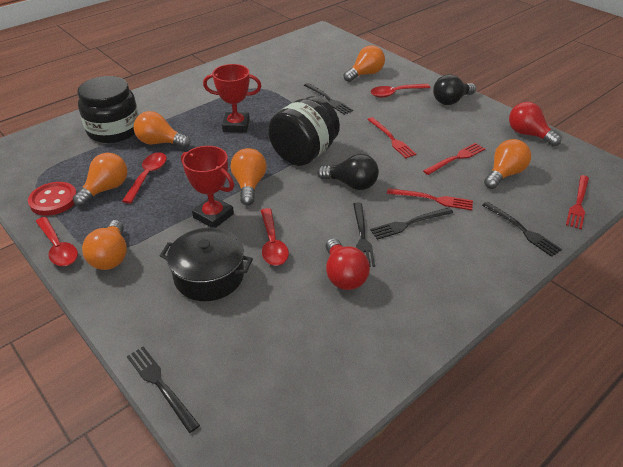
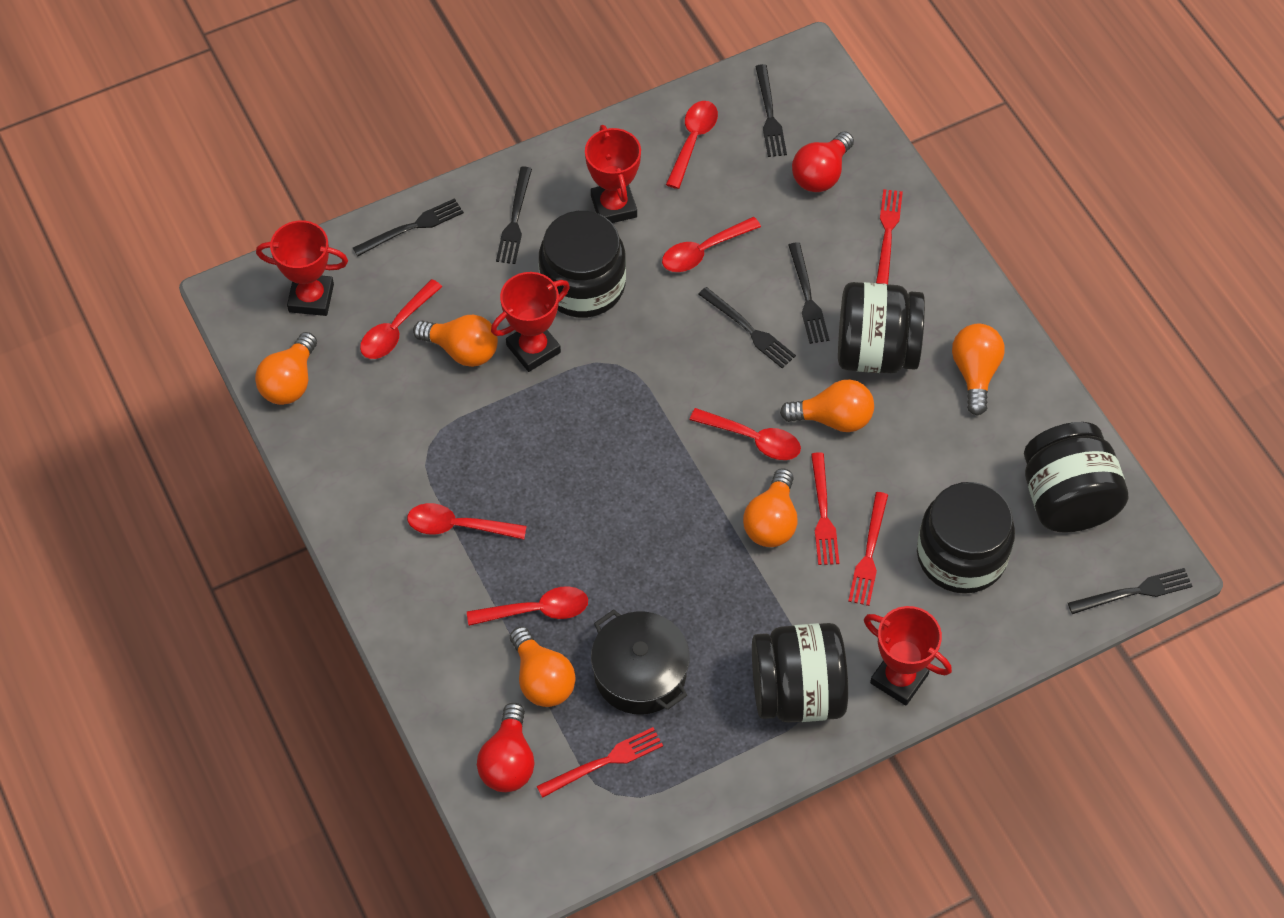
black fork: [127,346,200,433] [304,83,353,115] [353,203,375,267] [370,208,453,240] [482,202,562,257] = 5 -> [353,198,464,256] [496,167,532,264] [698,287,796,368] [755,64,787,157] [788,242,829,344] [1068,568,1192,614] = 6
black jar: [77,76,139,143] [268,96,340,166] = 2 -> [539,211,626,318] [752,623,848,723] [838,282,925,373] [917,482,1015,594] [1024,422,1129,533] = 5
black light bulb: [317,154,379,190] [433,74,476,105] = 2 -> none = 0
red button: [28,182,77,216] = 1 -> none = 0
red spoon: [35,217,78,266] [122,152,167,204] [261,208,289,266] [370,84,430,98] = 4 -> [360,279,442,359] [407,503,527,539] [467,586,588,626] [662,217,761,272] [666,101,718,189] [689,408,801,460] = 6
red trophy: [181,146,234,228] [203,64,261,132] = 2 -> [256,220,348,316] [491,272,570,372] [585,125,641,223] [864,606,952,706] = 4

